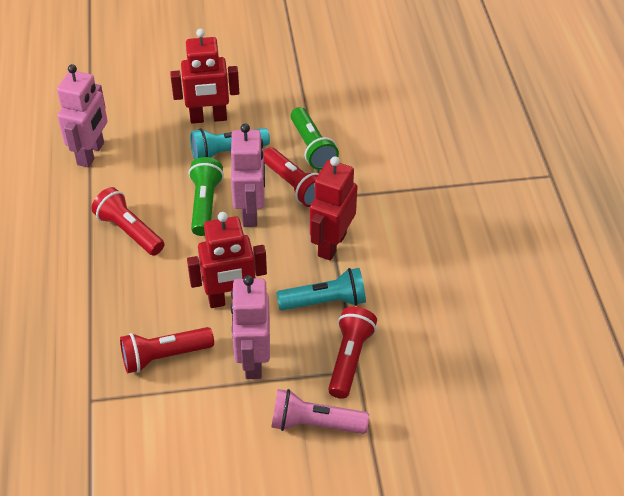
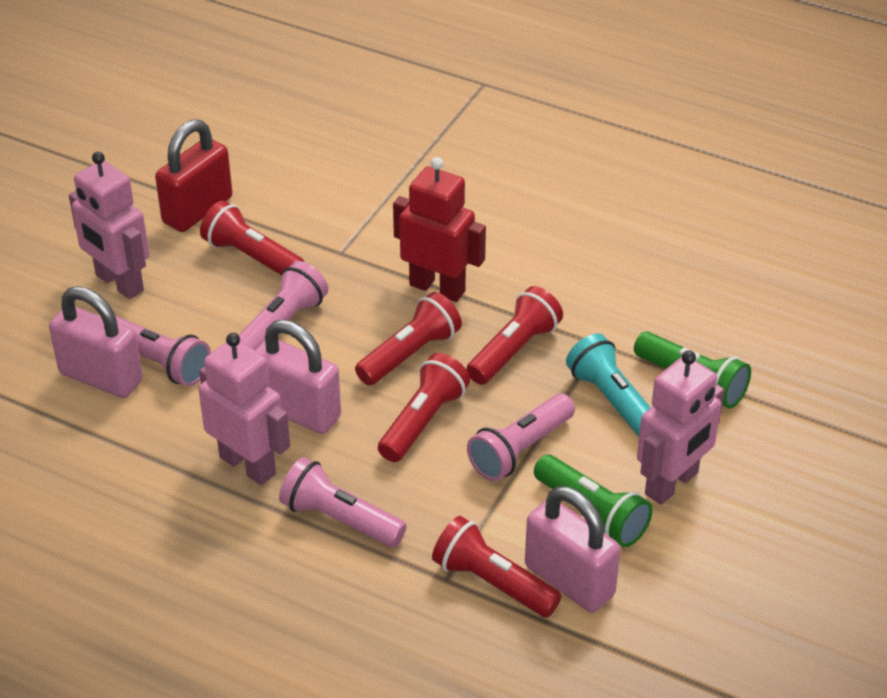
pink flashlight: [271,389,369,434] = 1 -> [115,316,211,386] [239,261,328,350] [279,457,407,547] [467,394,575,481] = 4
pink padlock: none = 0 -> [49,286,143,398] [255,320,341,434] [525,486,620,613] = 3
red flashlight: [91,187,164,255] [120,327,214,374] [264,148,319,207] [328,307,377,399] = 4 -> [200,200,304,276] [355,292,462,386] [378,353,470,462] [432,516,562,618] [466,286,563,385] = 5
red padlock: none = 0 -> [155,119,232,232] = 1
red robot: [170,29,239,124] [187,212,267,308] [310,156,358,261] = 3 -> [393,157,486,302] = 1
turquoise flashlight: [190,128,270,160] [276,268,366,310] = 2 -> [566,333,651,437] = 1

